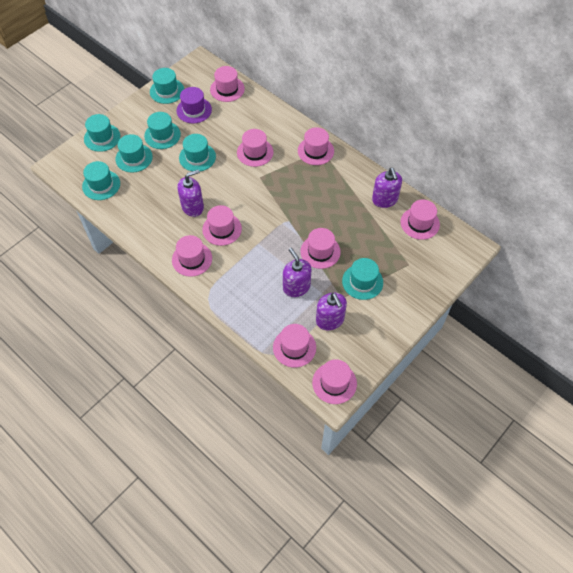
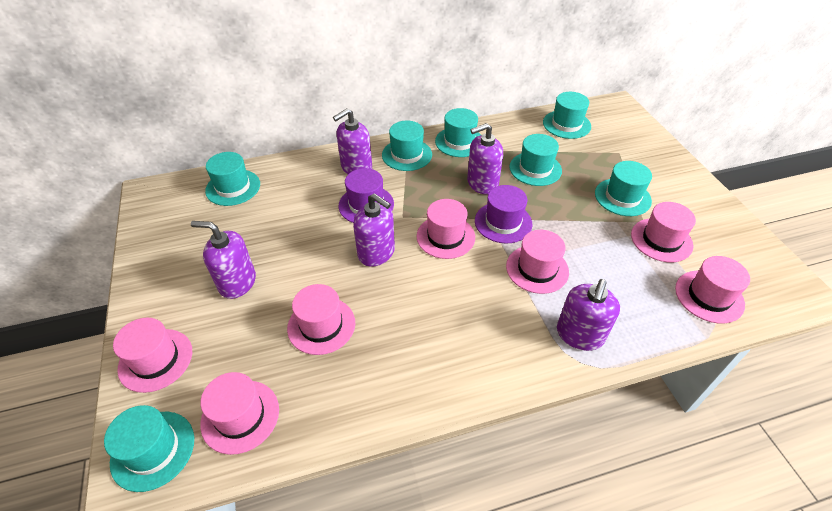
pink hat: [172,235,212,277] [202,205,242,246] [210,66,245,102] [237,129,273,167] [273,324,316,368] [298,127,334,165] [300,228,341,269] [312,359,357,404] [401,200,440,240] = 9 -> [113,318,192,393] [200,372,279,455] [287,284,355,355] [416,199,475,259] [506,230,569,294] [631,202,696,262] [675,256,750,324] = 7
purple hat: [177,87,212,123] = 1 -> [338,168,394,223] [475,185,532,243] = 2
purple soap dispenser: [177,170,204,217] [283,248,311,297] [316,293,347,330] [372,168,402,208] = 4 -> [191,221,256,299] [333,109,372,174] [353,193,395,267] [467,123,503,194] [557,279,620,351] = 5

